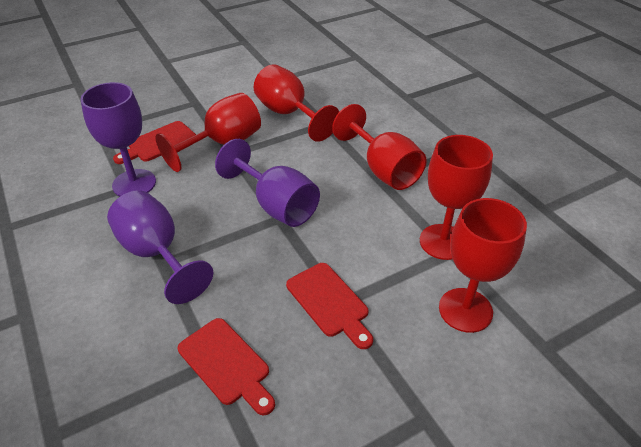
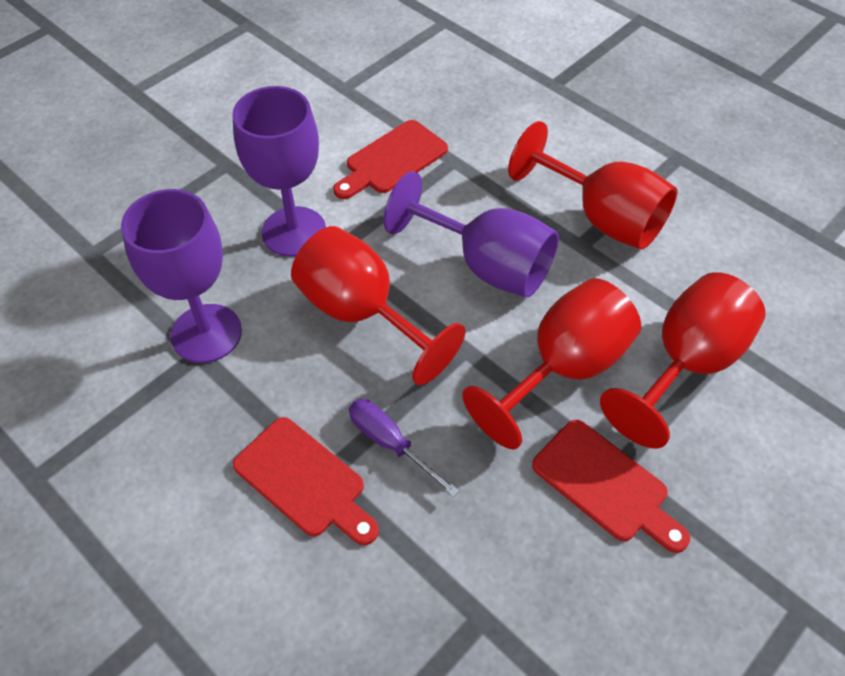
purple screwdriver: none = 0 -> [349,399,459,497] = 1
red goblet: [156,93,261,172] [254,64,339,142] [332,104,427,190] [420,135,493,260] [439,198,527,333] = 5 -> [291,226,465,385] [462,278,641,449] [508,121,677,250] [600,272,766,449] = 4

